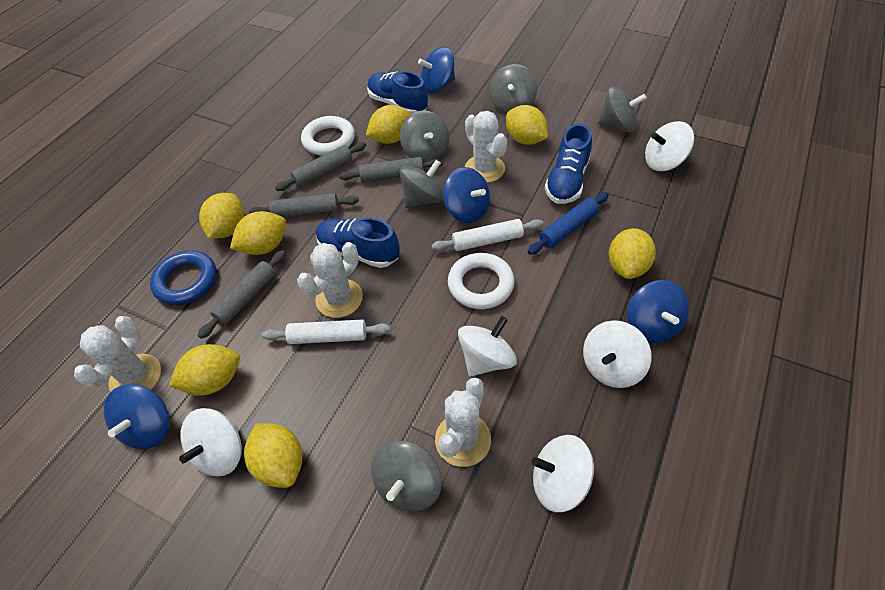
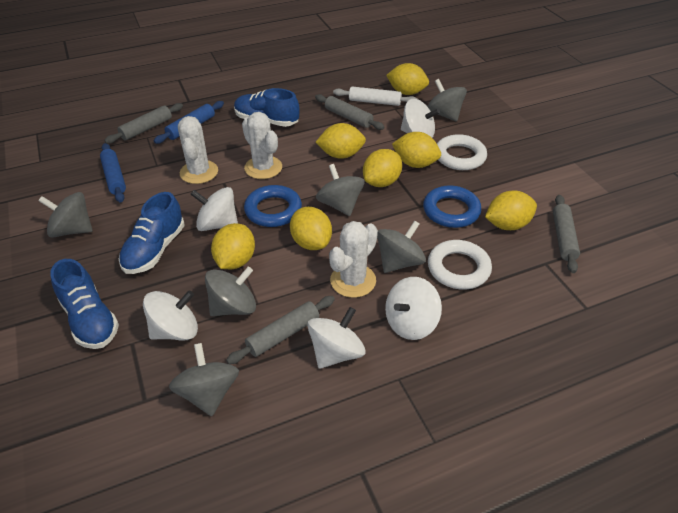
blue ring: [150,251,217,305] = 1 -> [244,185,302,227] [423,185,481,228] = 2
blue rolling pin: [528,192,609,255] = 1 -> [100,143,126,203] [154,101,224,144] = 2
blue spinning top: [104,384,170,449] [418,47,455,93] [443,167,490,223] [627,280,689,343] = 4 -> none = 0
grey spinning top: [371,441,442,512] [400,111,449,162] [400,160,444,208] [490,64,537,113] [598,87,647,132] = 5 -> [38,192,93,238] [169,343,239,416] [205,267,256,316] [316,164,365,216] [377,220,426,273] [427,79,467,122] = 6
white cactus: [74,316,161,392] [297,242,363,318] [435,377,491,467] [465,111,507,183] = 4 -> [178,116,218,184] [242,112,282,179] [329,221,378,298] = 3
white rolling pin: [262,319,391,344] [431,219,543,251] = 2 -> [333,87,417,106] = 1

